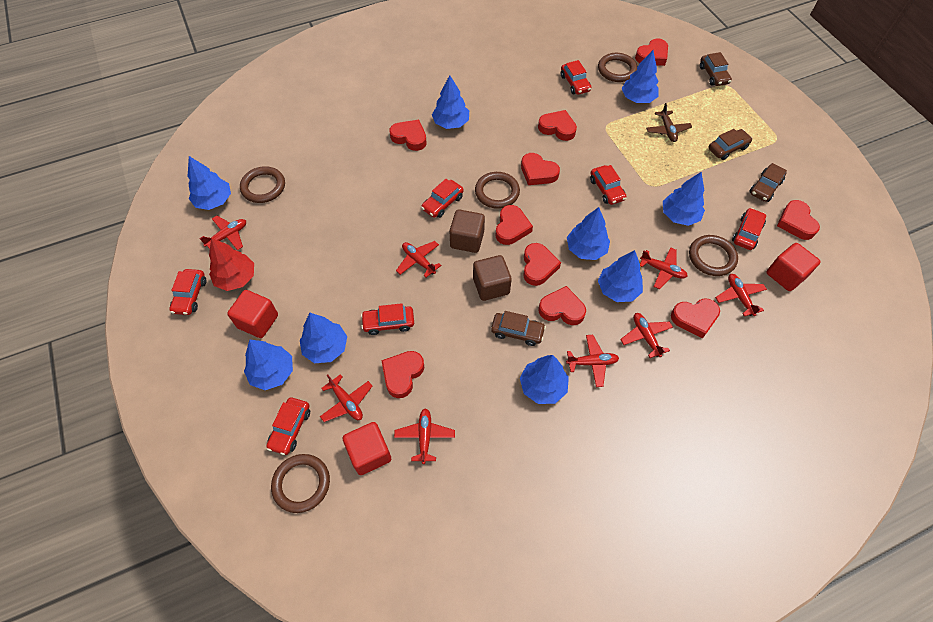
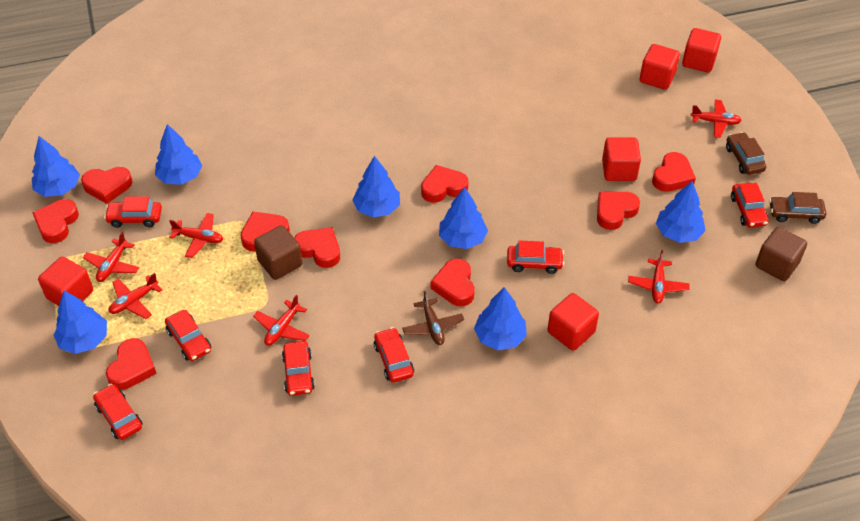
blue tree: [187,156,231,210] [244,339,293,390] [300,313,347,363] [432,75,469,129] [520,355,569,404] [567,207,610,260] [598,250,643,302] [622,50,658,103] [663,172,705,226] = 9 -> [32,136,80,197] [54,291,107,354] [155,124,202,185] [352,156,400,217] [439,187,488,249] [474,287,527,350] [656,181,705,243] = 7
brown car: [491,311,546,346] [700,52,732,86] [708,129,753,160] [749,163,787,202] = 4 -> [726,132,766,175] [769,192,826,224] = 2
brown ring: [240,166,285,203] [271,454,330,513] [475,172,520,209] [598,53,638,82] [689,235,738,276] = 5 -> none = 0
red cube: [227,290,278,338] [343,422,391,475] [767,243,820,291] = 3 -> [38,257,93,306] [548,293,599,351] [602,137,641,181] [640,44,680,90] [682,28,721,72] = 5
red heart: [381,351,424,398] [389,120,427,151] [496,205,533,245] [521,153,560,185] [523,243,561,286] [538,110,577,141] [539,286,586,325] [635,38,668,66] [671,299,720,338] [777,200,820,240] = 10 -> [33,199,79,243] [81,167,132,204] [106,338,157,390] [240,212,290,251] [294,227,340,268] [421,165,469,203] [431,259,475,306] [597,192,640,230] [652,152,696,192] = 9
red plane: [199,216,246,250] [320,374,372,422] [394,408,455,464] [396,241,442,278] [566,335,619,387] [620,313,673,358] [640,247,688,289] [715,274,767,316] = 8 -> [83,232,140,282] [108,273,162,319] [169,213,223,258] [253,295,310,346] [628,250,690,303] [690,100,742,138] = 6
red tree: [209,238,254,291] = 1 -> none = 0

